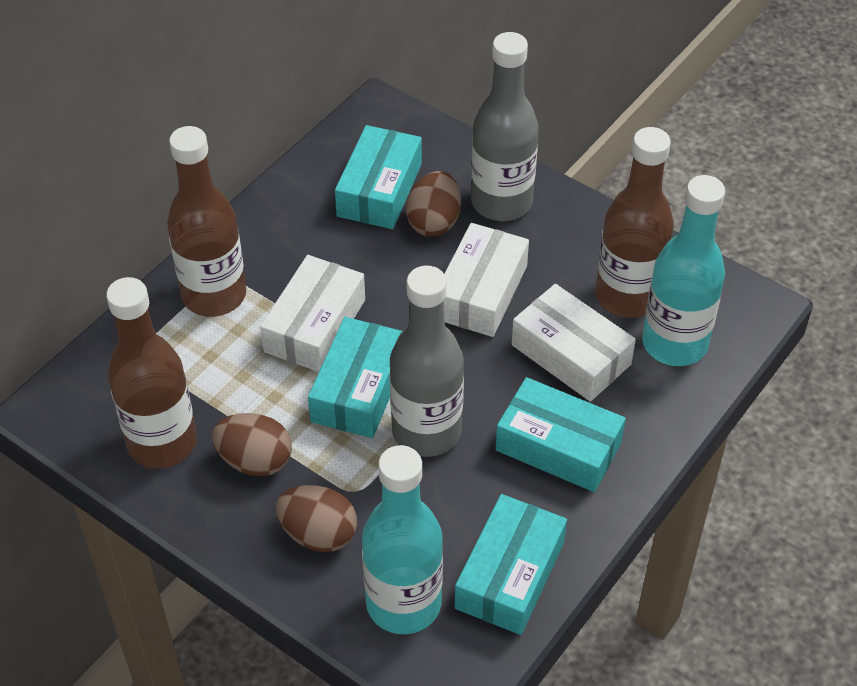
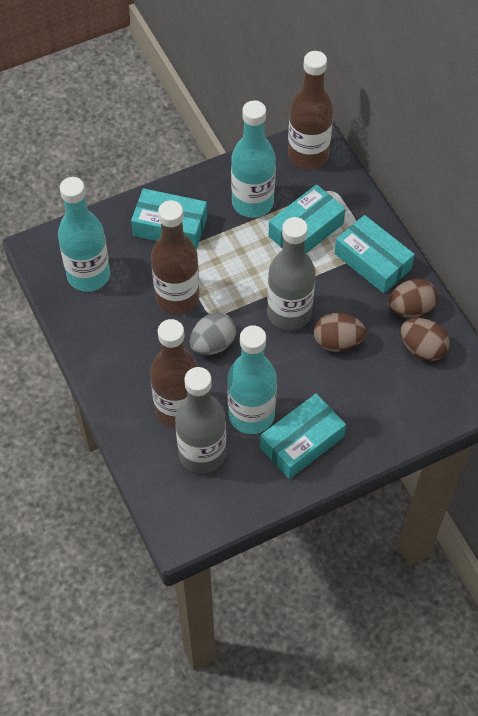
grey egg: none = 0 -> [190,312,236,355] = 1
turquoise bottle: [362,445,443,634] [642,175,725,366] = 2 -> [58,177,110,292] [227,325,277,434] [231,100,276,218] = 3
white box: [260,255,365,372] [444,223,529,337] [512,284,636,402] = 3 -> none = 0

